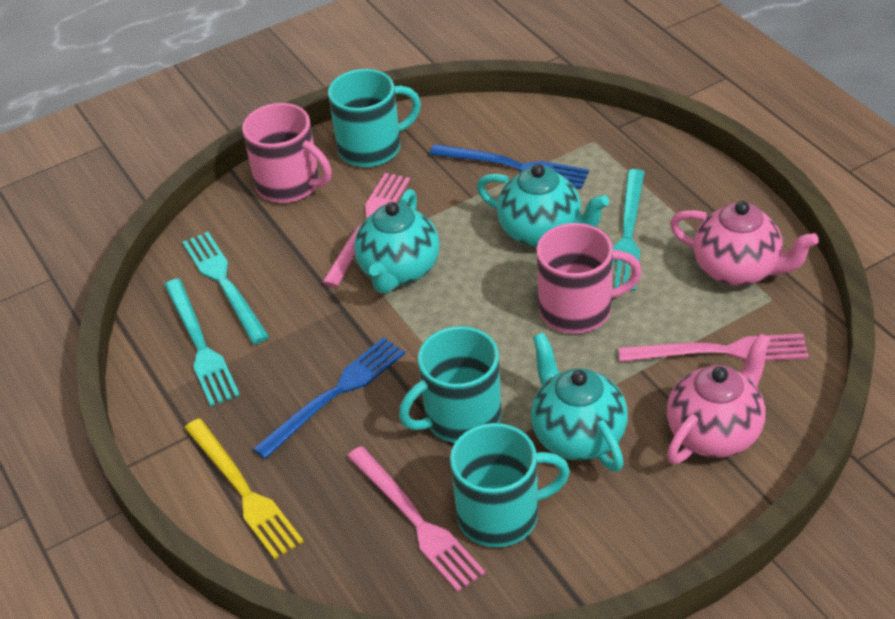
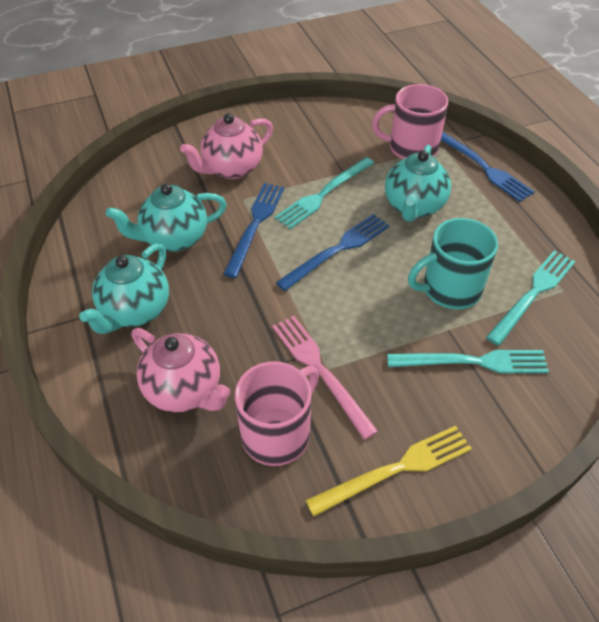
blue fork: [253,337,405,459] [430,144,589,189] = 2 -> [223,183,284,278] [276,214,390,291] [441,132,535,202] = 3
pink fork: [322,173,410,287] [347,446,485,592] [618,334,809,362] = 3 -> [272,316,379,440] = 1
turquoise mug: [328,69,421,167] [399,326,502,443] [450,423,570,547] = 3 -> [408,218,498,309] = 1

